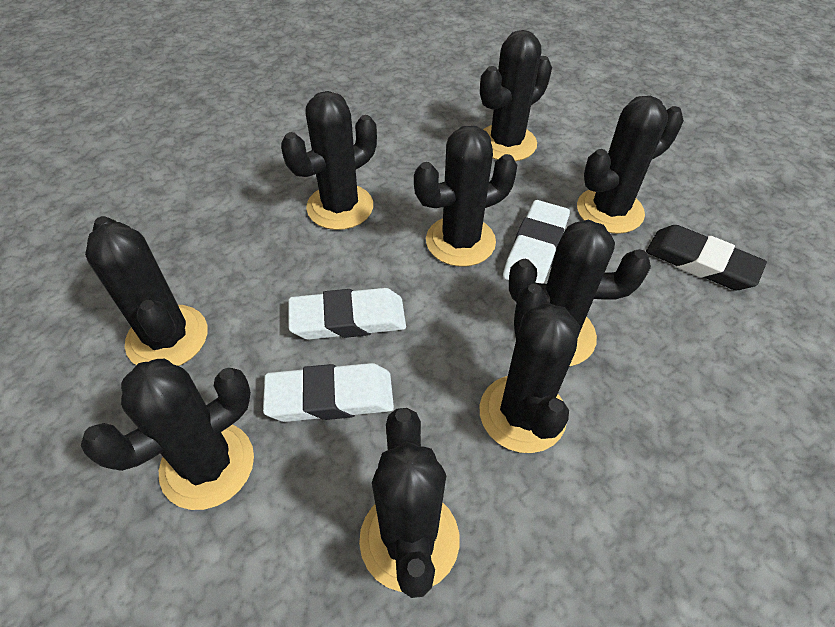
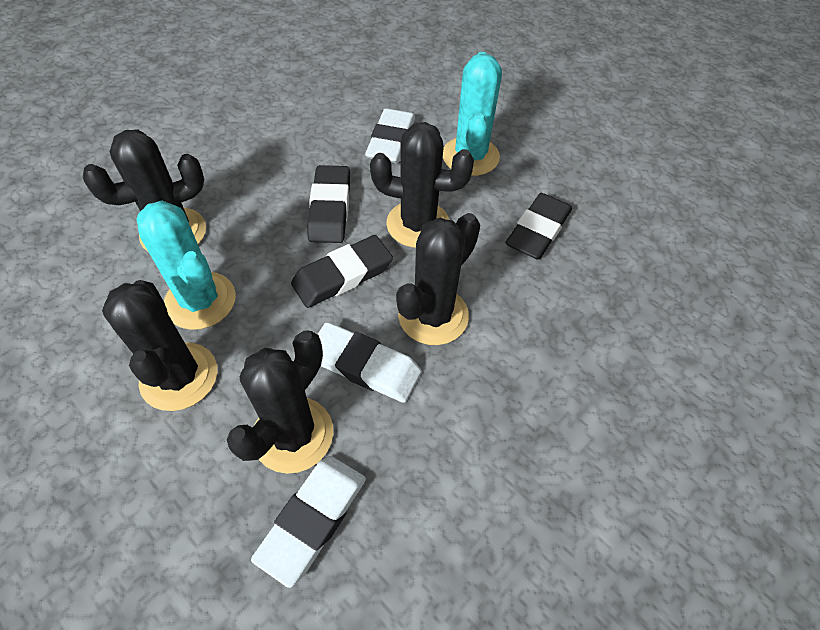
black cactus: [81,359,254,510] [85,216,208,366] [281,91,377,230] [359,408,460,598] [414,126,517,267] [480,30,552,161] [480,284,580,453] [509,220,651,367] [577,96,684,234] = 9 -> [83,130,206,252] [102,280,217,411] [227,331,333,474] [370,122,474,248] [396,213,480,345] = 5
black eraser: [646,225,767,290] = 1 -> [291,235,393,308] [307,165,350,243] [505,193,572,260] = 3
turquoise cactus: none = 0 -> [136,201,236,330] [443,52,502,176] = 2

